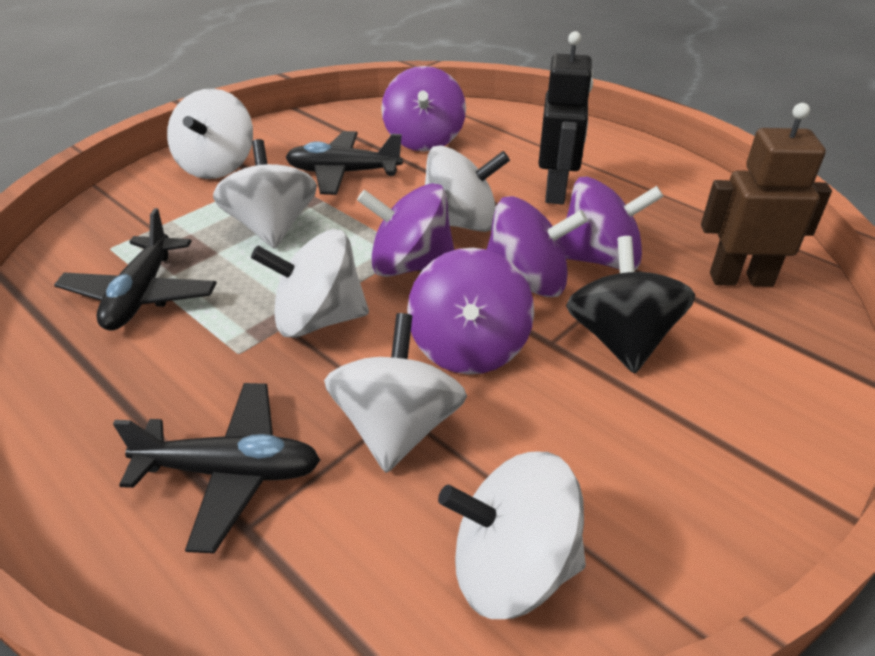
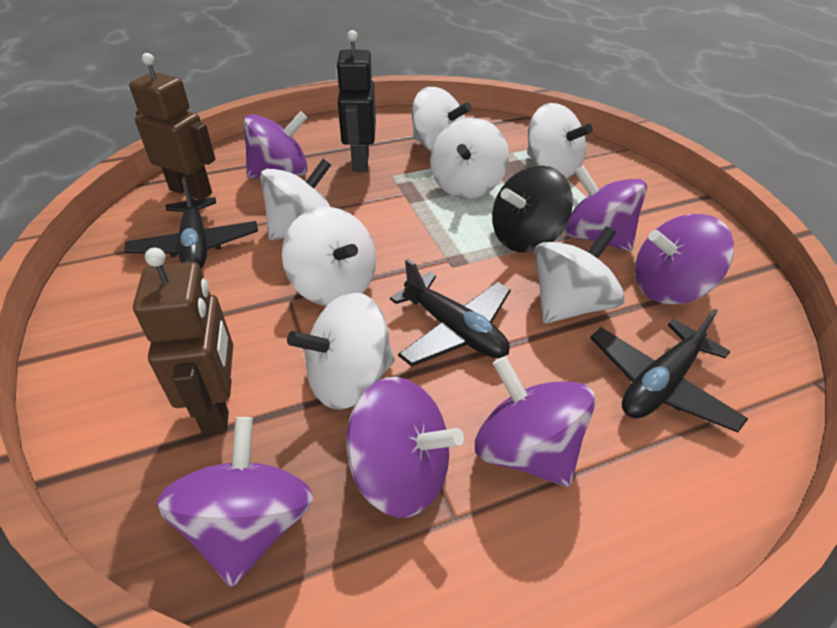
brown robot: [701,103,832,287] = 1 -> [129,53,216,199] [133,248,233,434] = 2
purple spinning top: [357,183,454,277] [381,66,466,152] [407,248,534,375] [486,196,588,297] [560,176,663,270] = 5 -> [156,417,314,587] [243,111,308,178] [346,377,464,518] [475,356,596,487] [565,165,647,251] [635,214,734,304] = 6
white spinning top: [167,89,253,179] [213,139,317,249] [251,229,369,338] [324,313,467,473] [425,145,510,232] [438,452,586,619] = 6 -> [260,159,331,241] [282,207,376,306] [287,292,395,410] [412,87,471,151] [430,118,509,199] [527,103,593,179] [534,226,625,324] = 7

